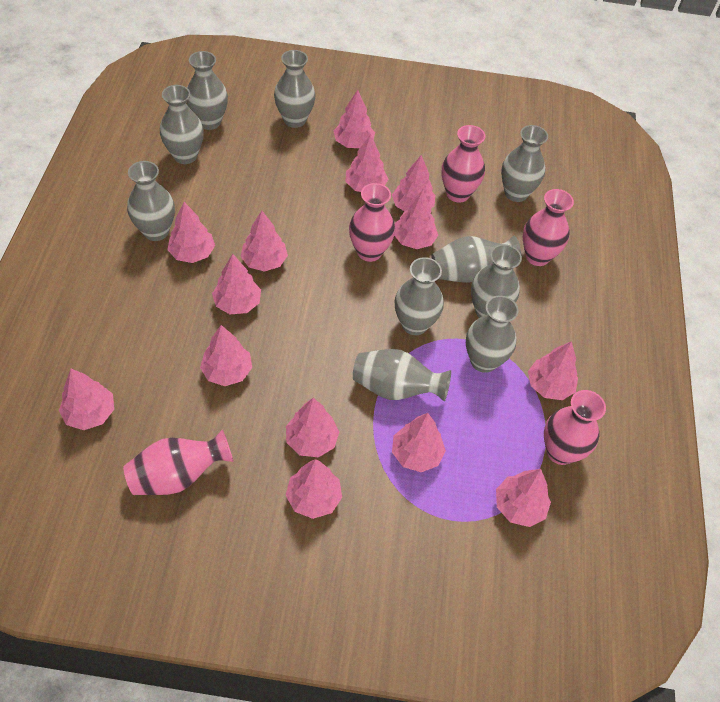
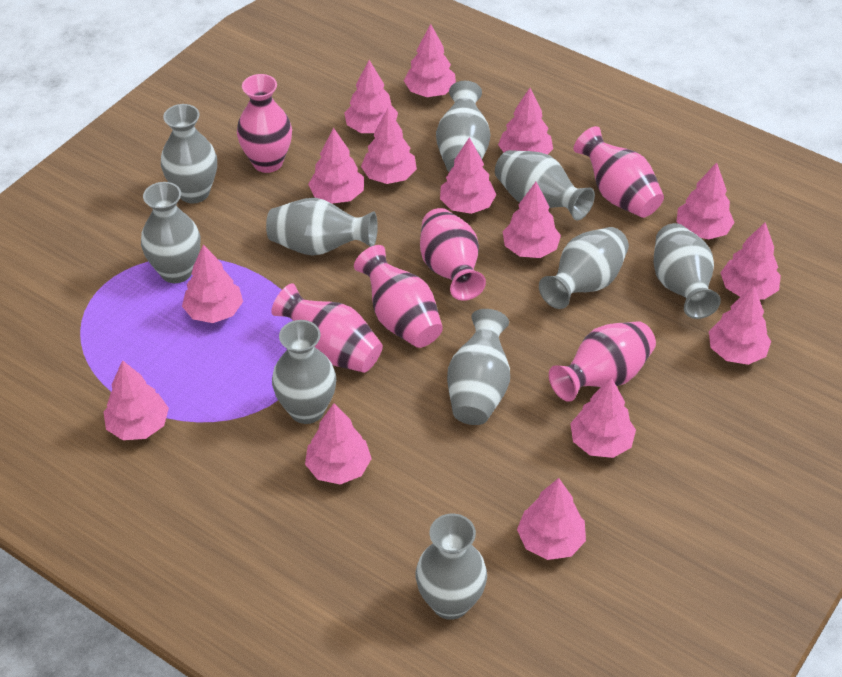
pink tree: [59,369,114,430] [167,202,215,263] [200,325,252,386] [212,254,261,314] [240,211,288,272] [286,398,339,457] [286,459,342,519] [334,90,375,148] [346,134,388,192] [392,155,435,211] [392,413,446,472] [394,190,438,249] [496,469,551,527] [528,341,578,400] = 14 -> [104,360,169,440] [182,244,243,323] [305,403,372,484] [308,127,364,204] [344,60,398,133] [361,109,417,184] [404,24,456,97] [440,137,496,214] [498,88,553,155] [503,182,561,258] [517,478,586,560] [570,377,636,458] [677,163,735,240] [709,285,771,365] [720,222,781,300] = 15
pink vase: [123,429,233,495] [349,183,395,262] [442,125,485,203] [523,189,574,266] [544,390,606,465] = 5 -> [237,74,292,173] [271,283,383,373] [354,245,443,348] [420,208,486,301] [549,321,656,402] [574,126,664,218] = 6

